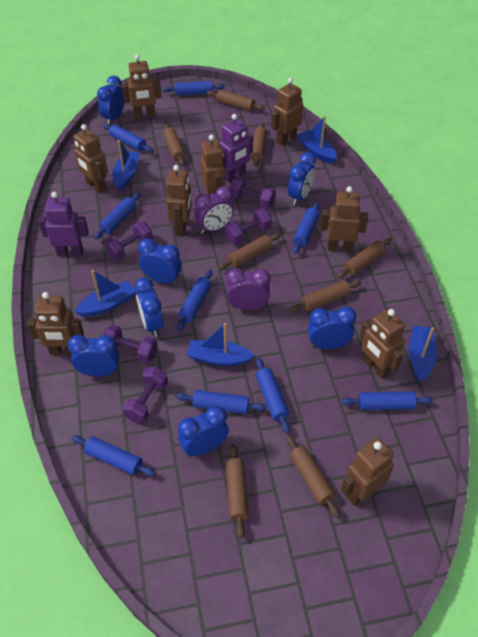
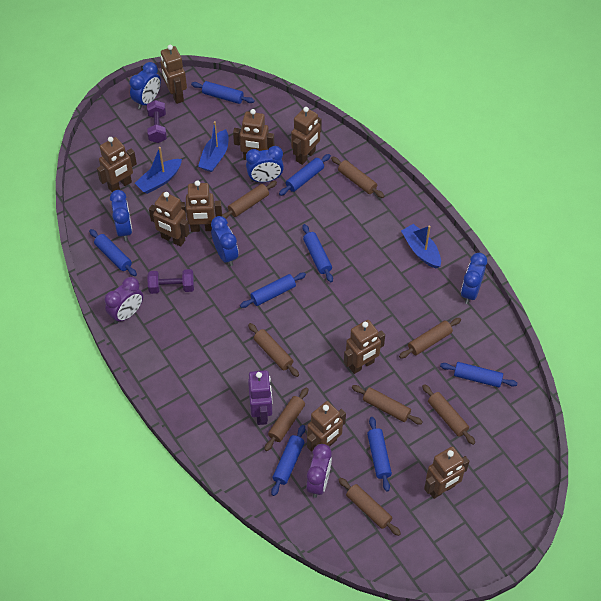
blue boat: [74,270,136,317] [113,140,140,191] [187,323,255,366] [297,116,337,164] [408,325,437,382] = 5 -> [135,147,182,194] [198,121,229,172] [401,224,441,268] = 3
blue clock: [68,335,119,377] [97,76,124,125] [135,277,164,337] [138,238,182,284] [178,405,229,457] [288,152,316,205] [308,307,356,349] = 7 -> [110,190,132,241] [129,62,161,109] [211,216,238,266] [246,146,284,182] [461,253,487,304] = 5
blue rolling pin: [72,435,156,477] [94,193,140,239] [103,124,153,152] [163,81,225,95] [176,390,266,414] [177,270,212,331] [256,358,290,433] [293,202,320,254] [342,392,433,410] = 9 -> [89,229,137,276] [191,81,255,104] [240,273,306,308] [271,425,305,496] [279,154,331,196] [302,224,333,282] [367,417,392,492] [440,362,517,387] = 8
purple dumbbell: [103,324,158,363] [104,221,153,260] [122,367,168,423] [225,208,272,244] [230,177,276,209] = 5 -> [147,100,167,143] [147,269,194,294] = 2
purple robot: [38,192,89,257] [219,114,253,182] = 2 -> [248,370,273,425] = 1

